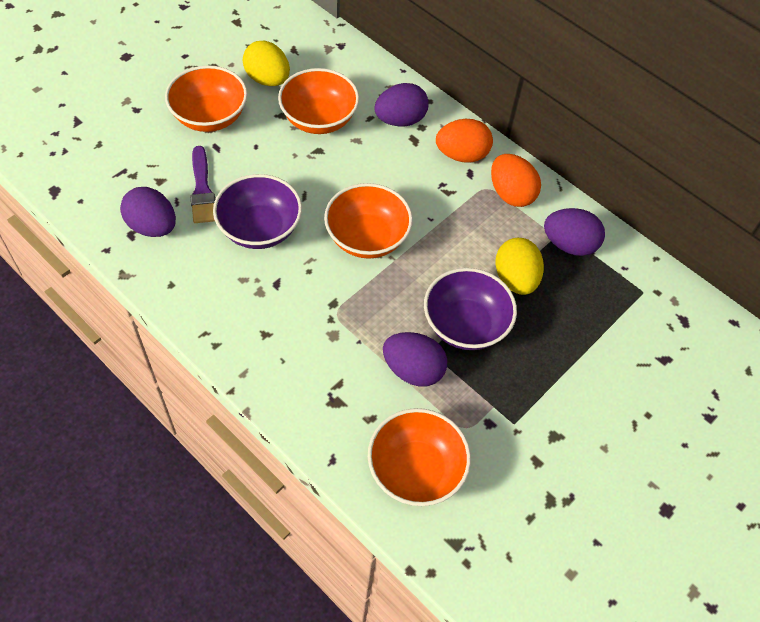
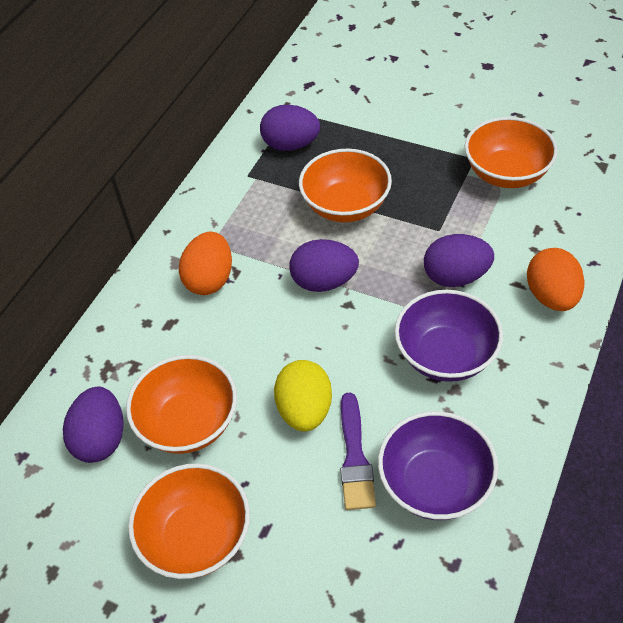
yellow egg: [243,40,290,86] [495,238,544,295] = 2 -> [274,360,332,431] = 1

